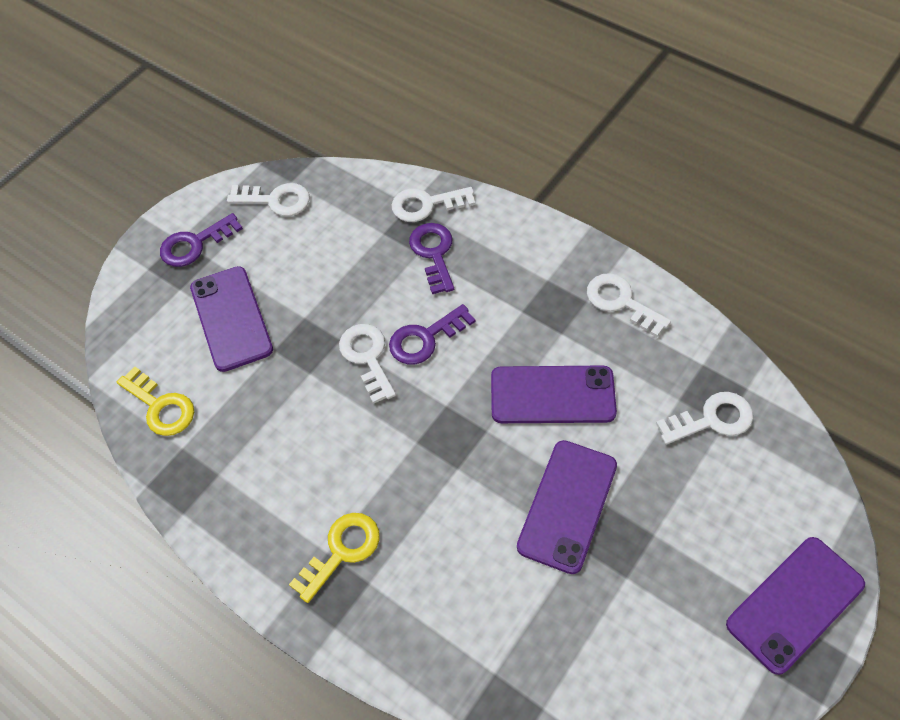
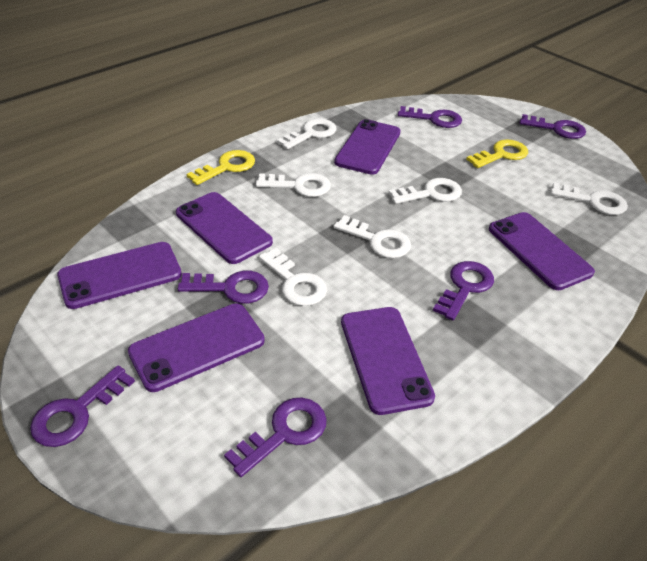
purple key: [160,213,243,267] [389,304,476,364] [409,223,454,294] = 3 -> [30,365,135,447] [178,271,269,304] [224,398,327,477] [398,106,462,128] [433,261,494,320] [520,114,586,139] = 6
purple phone: [190,266,273,372] [491,365,617,423] [517,440,617,574] [726,537,865,675] = 4 -> [57,242,182,309] [128,303,265,392] [176,192,273,264] [334,119,401,175] [341,307,435,415] [489,212,595,290] = 6
white key: [227,183,310,216] [339,324,396,404] [391,187,475,222] [587,273,671,337] [656,392,753,444] = 5 -> [256,173,331,197] [259,248,327,306] [276,119,336,149] [334,215,411,258] [388,178,462,204] [550,182,628,215] = 6

